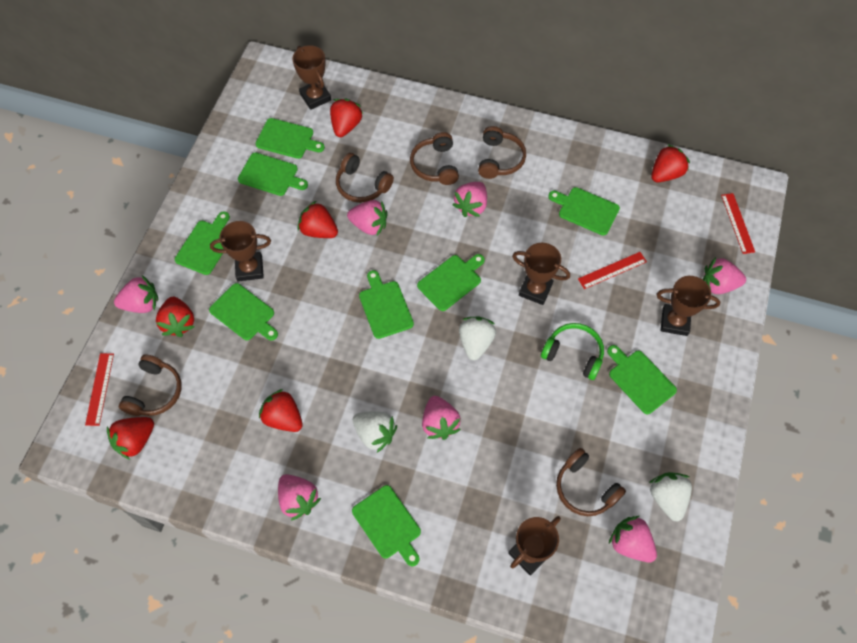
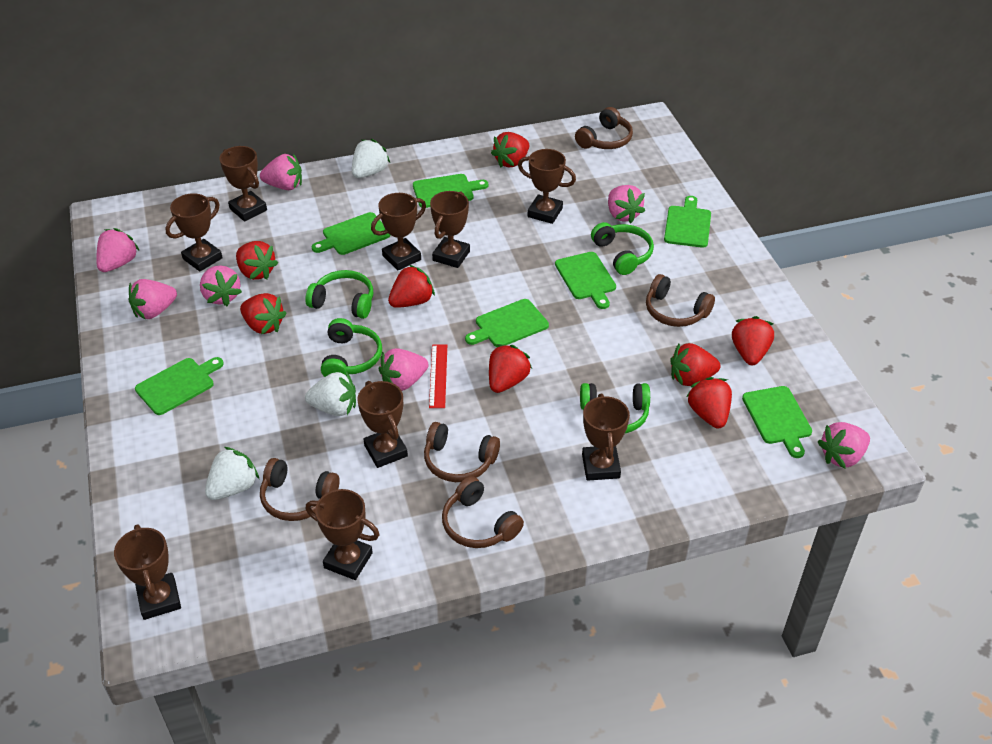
brown trophy: [210,221,271,281] [292,45,331,110] [508,516,561,576] [512,243,570,305] [656,276,720,336] = 5 -> [114,524,181,620] [165,193,223,272] [219,146,267,221] [306,489,380,580] [357,381,408,468] [371,193,426,271] [430,191,470,268] [518,149,576,224] [582,394,630,481] = 9
green cutting board: [175,211,230,275] [209,283,278,340] [238,152,308,196] [255,118,325,159] [352,485,421,566] [359,270,414,339] [417,254,485,311] [548,187,620,236] [607,345,677,414] = 9 -> [135,357,224,415] [312,212,390,255] [413,174,488,208] [465,299,549,347] [555,252,616,309] [664,196,711,248] [742,386,812,458] = 7
green headphones: [541,323,604,380] = 1 -> [305,270,373,319] [321,318,382,377] [580,383,650,433] [591,222,654,275] = 4
red ruler: [85,353,114,426] [578,252,647,289] [721,193,755,254] = 3 -> [429,344,447,408] = 1
red strawberry: [107,417,154,460] [156,297,195,337] [259,389,303,432] [298,201,338,238] [330,98,363,137] [651,144,690,182] = 6 -> [236,241,278,280] [240,293,287,334] [388,265,435,308] [489,344,532,393] [491,132,529,167] [670,343,721,386] [686,377,732,428] [732,316,774,365] = 8

